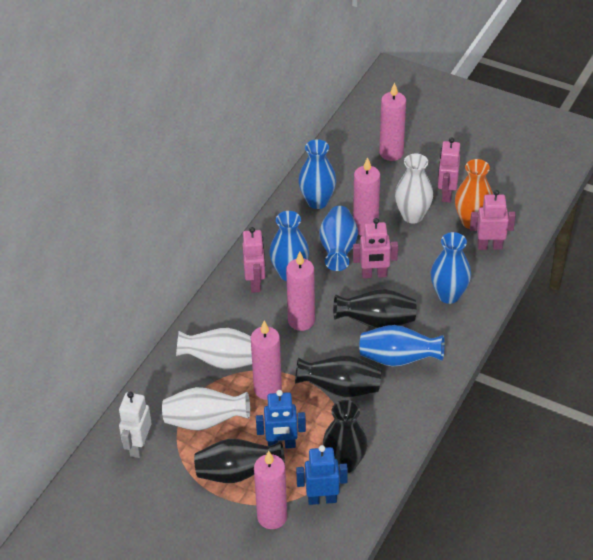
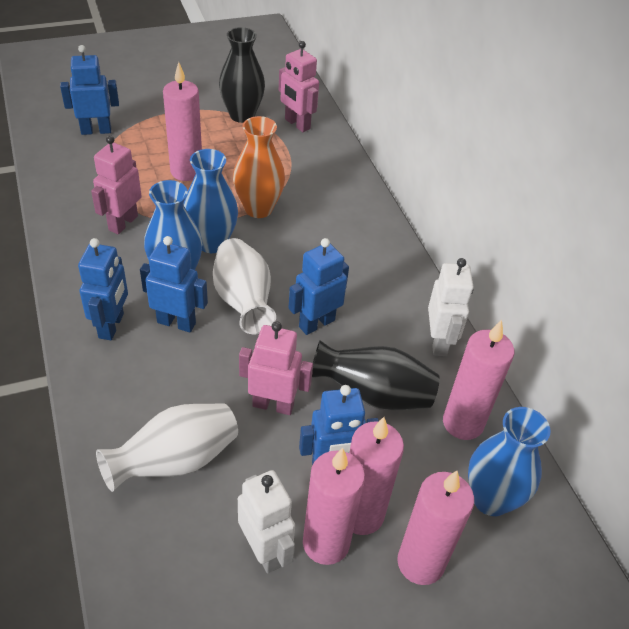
black vase: [194,439,285,483] [295,355,381,398] [323,400,368,473] [333,289,417,328] = 4 -> [219,27,265,123] [312,340,440,411] = 2
blue robot: [256,390,306,449] [296,445,348,505] = 2 -> [60,45,119,135] [78,238,128,340] [140,236,208,332] [289,238,349,335] [299,385,379,465] = 5
blue vase: [269,211,309,281] [298,139,336,209] [319,206,358,271] [359,325,445,367] [431,232,471,304] = 5 -> [144,180,202,270] [183,149,238,253] [468,407,550,516] = 3
pink robot: [242,227,265,293] [353,218,398,278] [438,137,460,203] [470,190,516,250] = 4 -> [91,135,142,234] [239,321,313,415] [279,41,319,132] = 3
white robot: [119,392,151,458] = 1 -> [238,470,295,574] [428,258,473,356] = 2
white vase: [162,387,250,431] [176,328,252,369] [395,153,433,224] = 3 -> [96,403,238,492] [213,238,276,334] = 2

